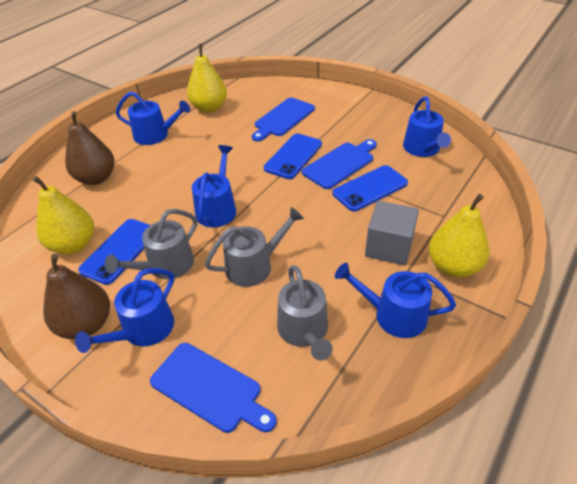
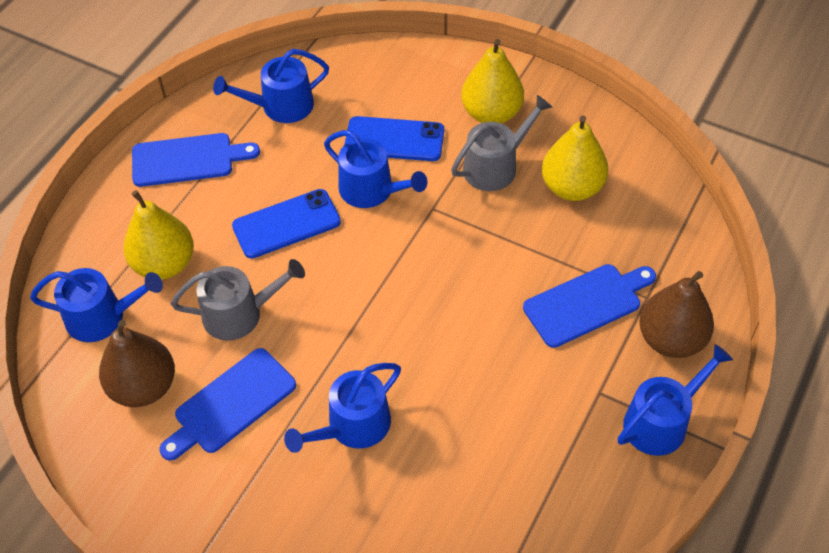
blue phone: [78,219,150,285] [264,133,322,179] [332,165,408,211] = 3 -> [232,189,341,258] [344,116,444,161] = 2
grey cube: [365,201,419,266] = 1 -> none = 0
grey watering can: [105,209,197,279] [205,207,304,287] [277,265,333,361] = 3 -> [171,259,305,341] [451,95,552,191] = 2

